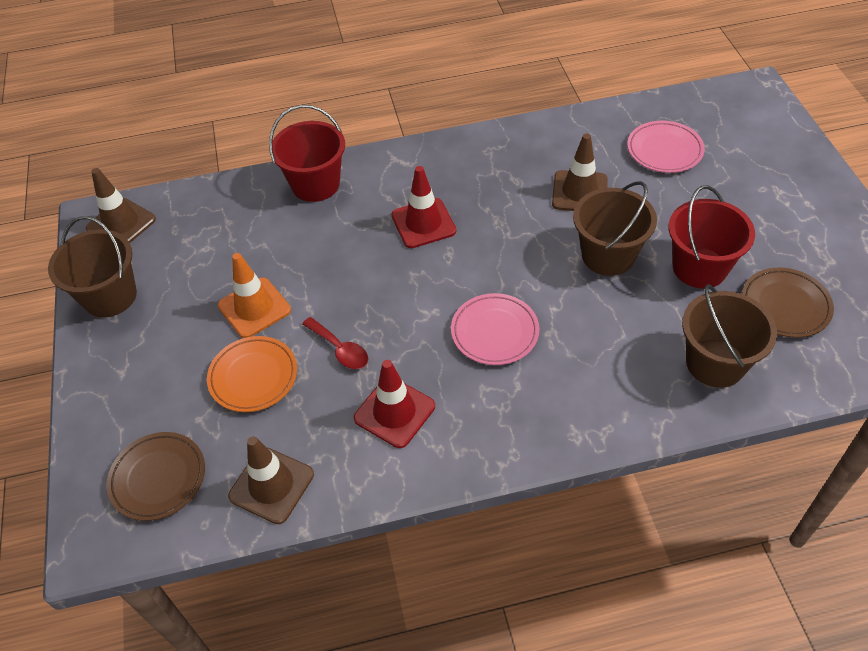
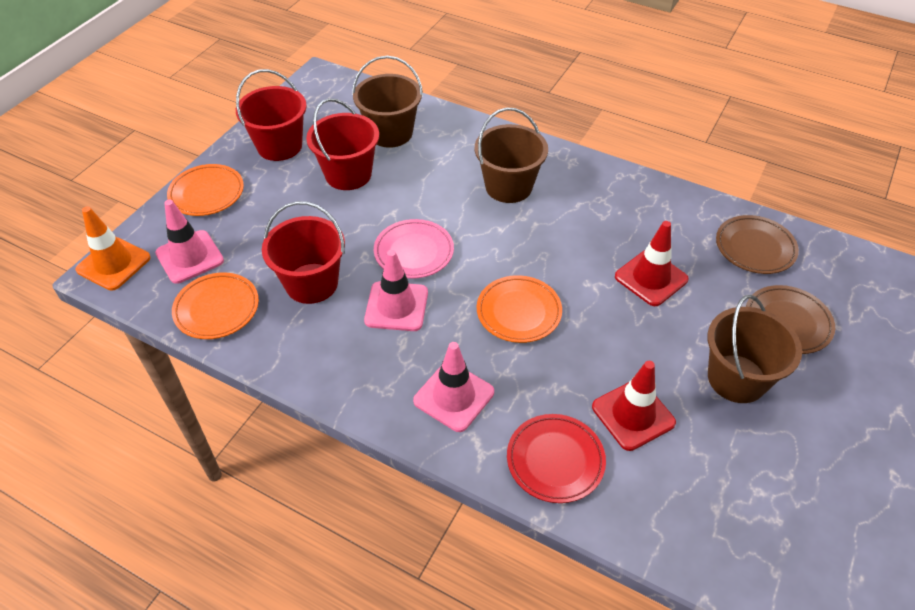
brown traffic cone: [86,168,156,243] [228,436,314,524] [552,134,608,211] = 3 -> none = 0
orange plate: [207,336,297,412] = 1 -> [167,164,244,216] [172,272,259,339] [477,275,562,343] = 3
pink plate: [451,293,540,365] [627,121,705,173] = 2 -> [374,219,454,279] = 1
pink traffic cone: none = 0 -> [155,200,224,284] [364,250,428,331] [413,342,494,432] = 3
red bucket: [269,105,345,202] [669,185,755,288] = 2 -> [236,69,307,161] [262,201,345,304] [306,98,379,190] = 3
red plate: none = 0 -> [507,414,606,503] = 1
red spoon: [302,317,368,369] = 1 -> none = 0

